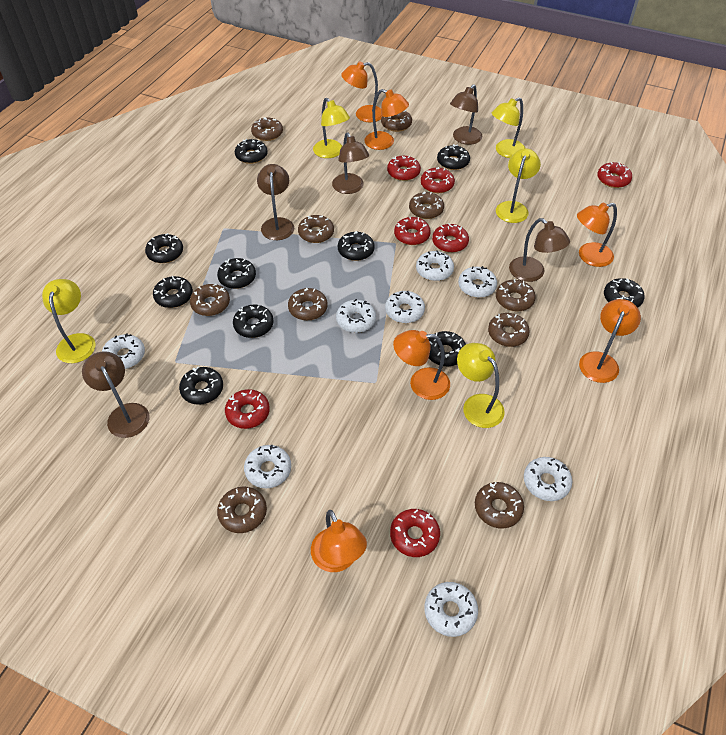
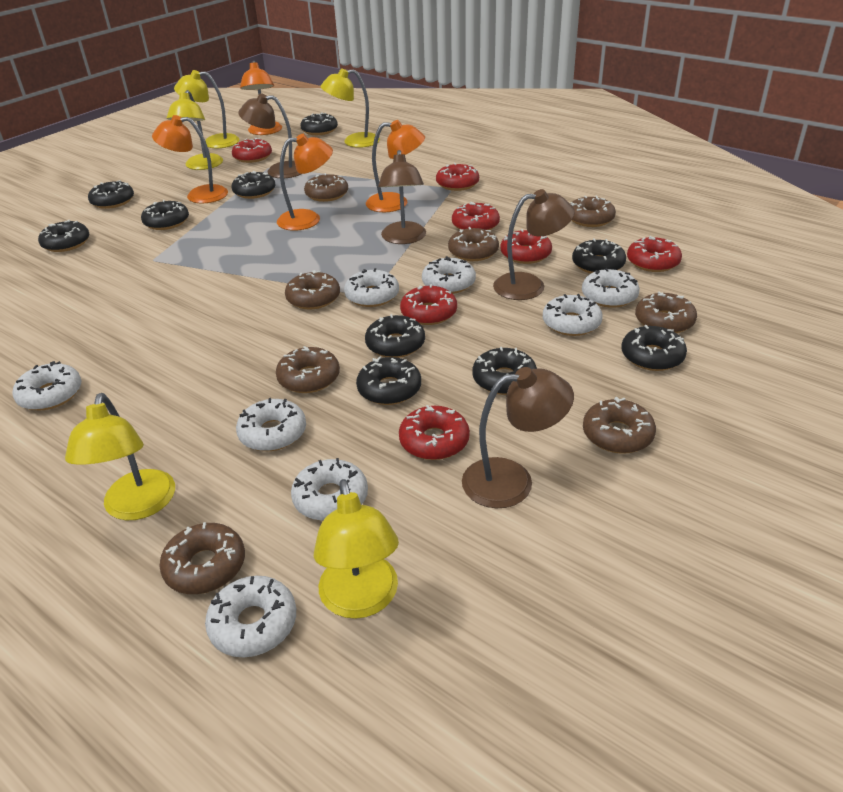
brown donut: [190,284,230,316] [217,486,267,533] [251,117,283,141] [288,288,328,320] [298,215,334,243] [381,110,412,132] [409,192,444,219] [475,482,524,528] [488,313,530,347] [496,279,536,311] = 10 -> [159,522,245,594] [276,346,340,393] [285,270,340,310] [304,173,348,202] [448,227,499,261] [570,196,616,227] [583,397,656,454] [635,292,697,333] = 8
brown lamp: [82,351,149,438] [257,164,294,240] [332,132,369,194] [450,84,482,145] [509,218,570,282] = 5 -> [238,93,301,178] [378,150,426,244] [462,367,574,508] [493,189,575,300] = 4
orange lamp: [311,510,367,572] [341,61,382,122] [364,89,409,150] [393,330,450,400] [577,203,617,267] [579,299,641,383] = 6 -> [152,115,228,203] [240,61,282,135] [277,134,333,231] [366,120,425,212] = 4

